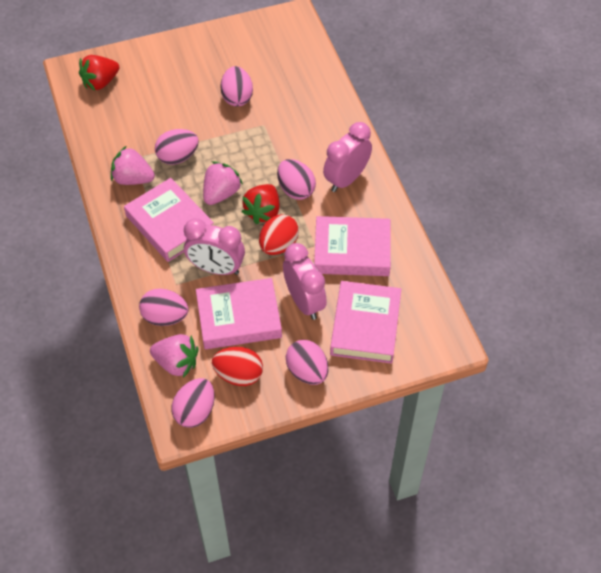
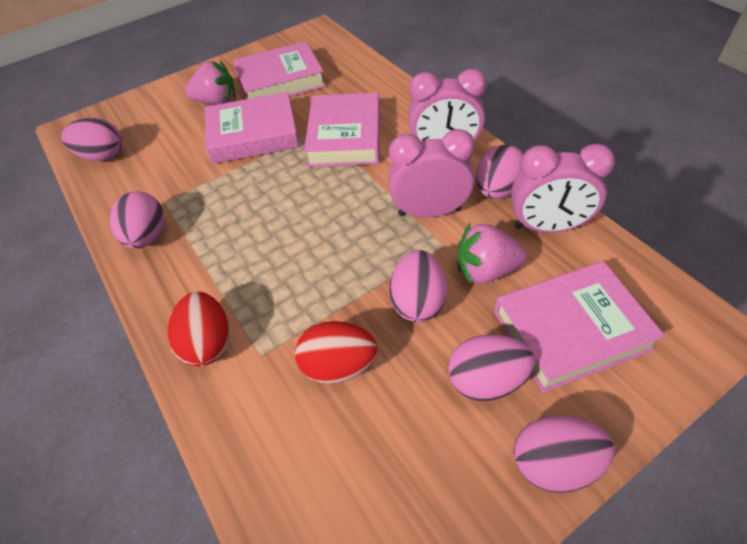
pink strawberry: [111,146,155,185] [150,334,199,378] [203,162,243,205] = 3 -> [185,61,236,105] [458,223,527,284] = 2
red strawberry: [79,55,119,90] [242,184,280,224] = 2 -> none = 0

